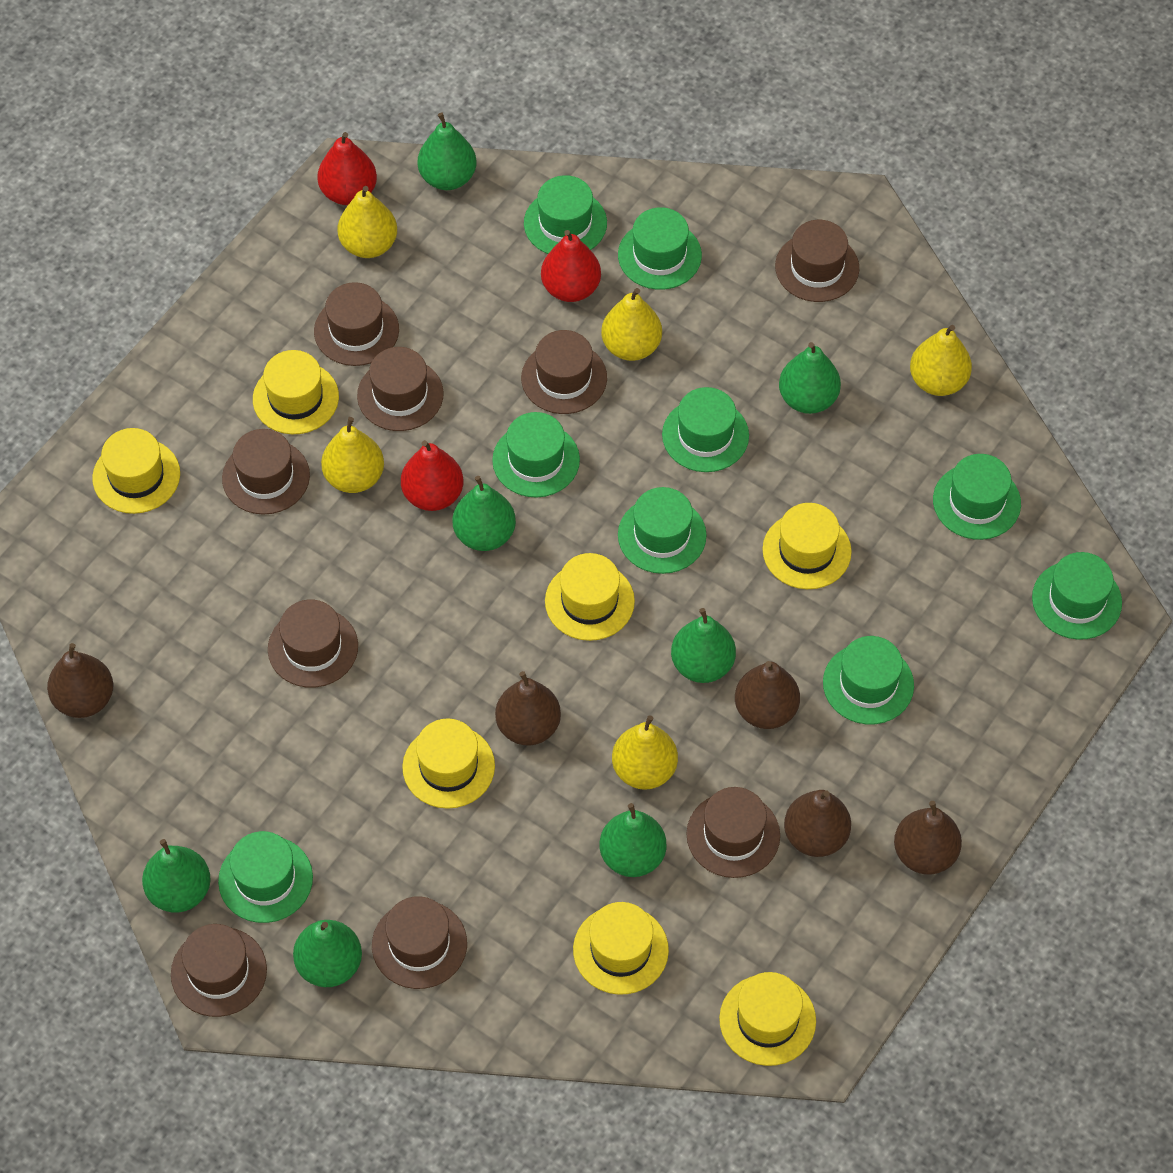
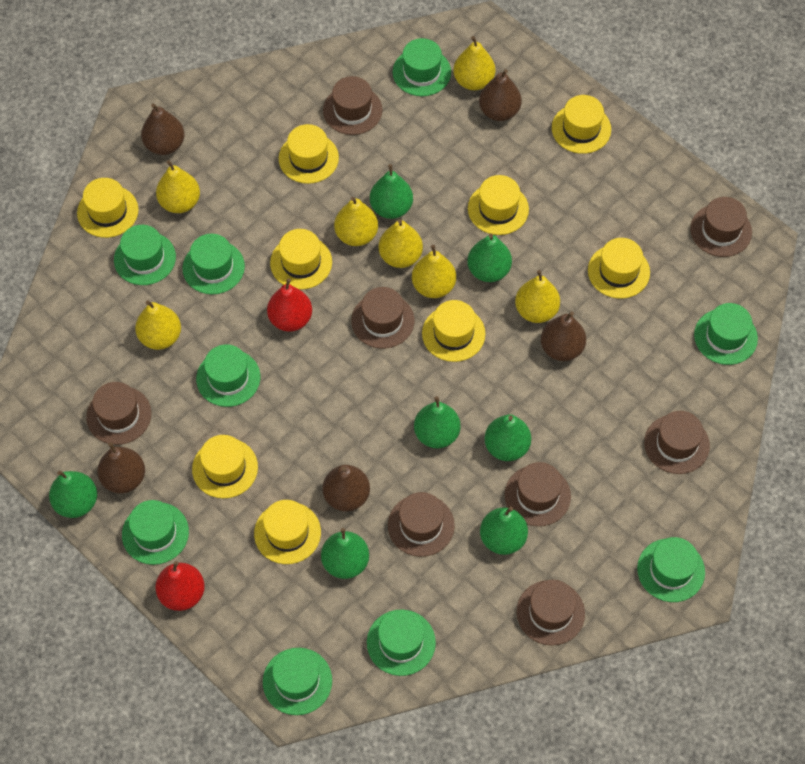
brown hat: [171,924,267,1017] [222,429,310,515] [268,600,358,688] [314,282,399,366] [357,347,444,431] [372,896,467,989] [521,330,607,414] [687,787,780,878] [775,220,859,302] = 9 -> [86,382,151,445] [323,76,382,135] [351,287,414,349] [388,492,455,557] [505,462,571,526] [517,580,585,645] [644,411,710,474] [690,197,752,257] = 8
red pear: [317,132,377,205] [401,440,463,511] [541,230,601,302] = 3 -> [155,561,205,611] [267,278,312,332] = 2
yellow hat: [92,428,180,514] [253,350,339,434] [402,719,495,809] [545,553,635,641] [573,902,669,995] [719,972,816,1066] [762,503,852,589] = 7 -> [77,178,138,238] [192,435,258,498] [254,500,321,564] [270,229,332,290] [279,124,339,184] [422,300,485,362] [468,175,529,235] [552,95,611,154] [588,238,650,299] = 9
yellow pear: [321,417,384,493] [338,186,397,258] [601,288,662,361] [612,715,678,790] [910,325,972,396] = 5 -> [135,300,181,350] [156,160,200,213] [334,197,378,246] [379,219,423,268] [412,245,456,298] [453,36,495,90] [515,270,560,323] = 7

